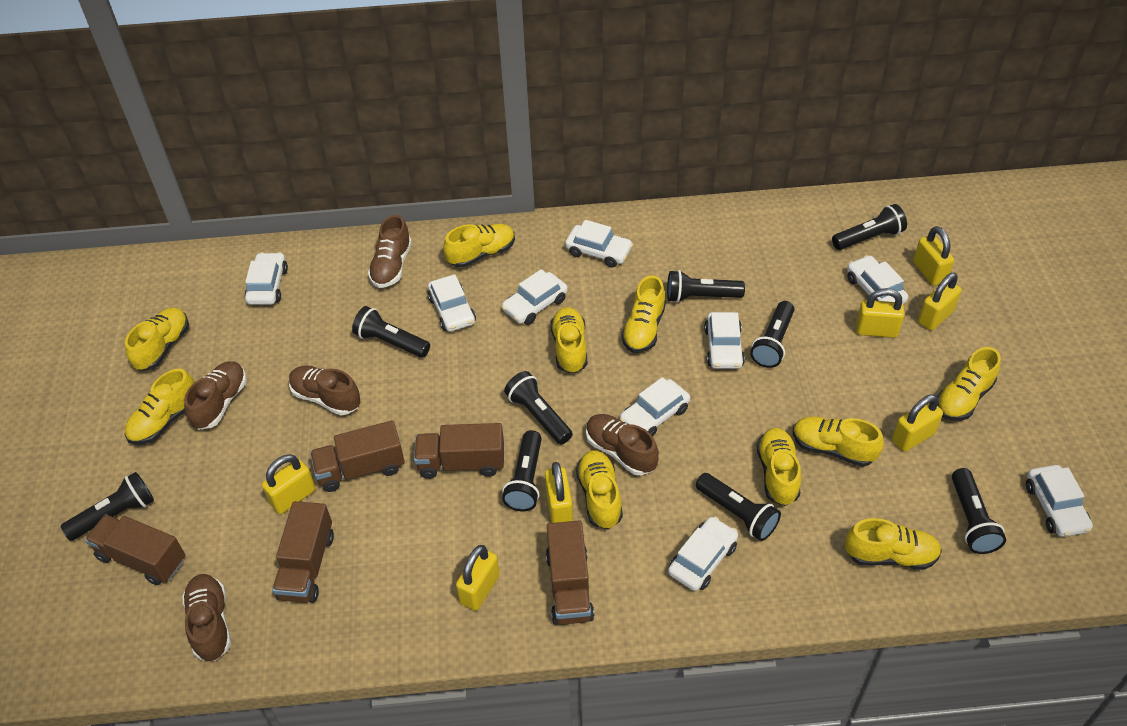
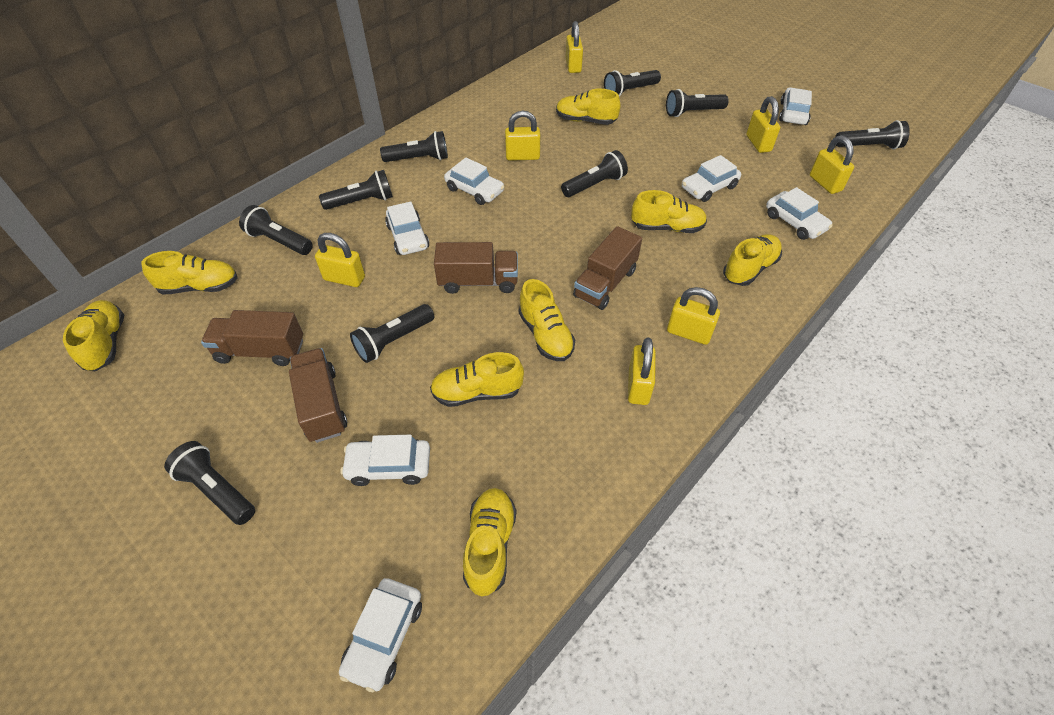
brown shoe: [182,574,231,661] [184,361,246,430] [289,366,360,415] [368,215,412,288] [586,414,659,475] = 5 -> none = 0
brown truck: [85,514,185,585] [272,501,334,603] [310,420,405,492] [414,423,504,479] [546,520,594,625] = 5 -> [201,310,303,366] [289,348,347,443] [434,242,518,294] [573,226,642,310] = 4
white car: [244,252,288,305] [428,274,476,332] [502,269,568,325] [565,220,633,268] [620,377,690,436] [668,517,738,591] [704,312,745,369] [847,255,908,304] [1026,465,1093,537] = 9 -> [339,578,422,692] [341,435,430,486] [385,202,429,255] [444,157,505,205] [682,155,741,202] [766,187,833,240] [779,88,812,125] = 7
yellow shoe: [125,308,189,371] [125,369,195,444] [443,224,515,268] [550,307,587,374] [576,450,623,529] [621,275,666,353] [756,428,801,506] [793,416,884,467] [845,518,942,570] [937,347,1001,421] = 10 -> [63,300,124,371] [141,251,237,295] [430,352,524,407] [463,488,517,596] [519,279,575,361] [556,89,620,125] [631,190,707,233] [723,234,782,286] = 8

